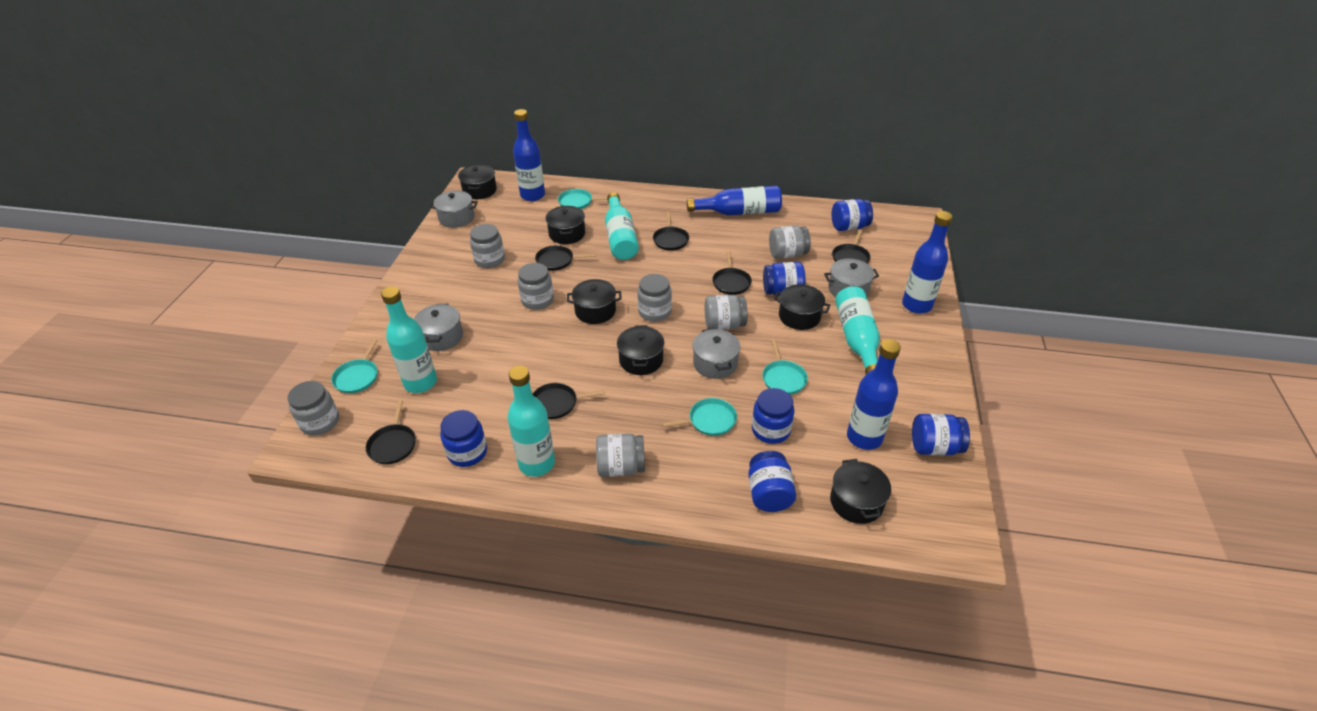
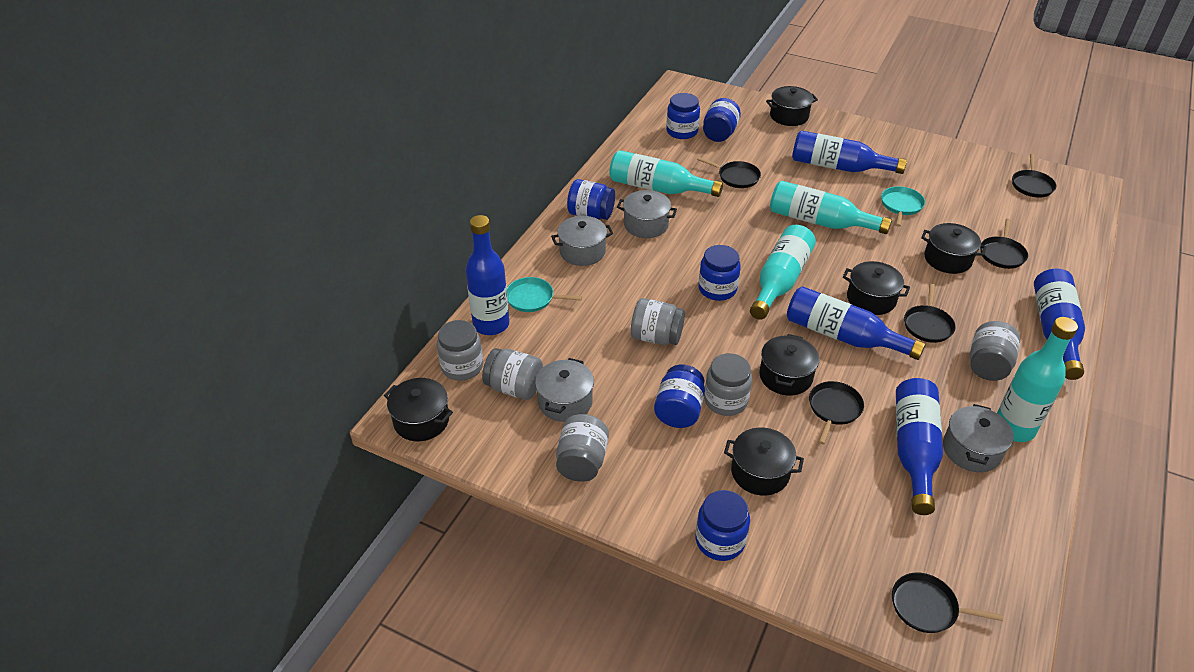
blue bottle: [513,109,545,201] [687,186,782,216] [847,339,901,450] [902,211,953,314] = 4 -> [466,215,509,335] [787,286,926,360] [792,131,907,174] [896,378,943,515] [1034,268,1085,380] = 5
grey jar: [288,381,339,436] [470,224,505,268] [518,263,554,310] [596,433,645,477] [637,274,672,322] [705,295,748,330] [769,225,811,259] = 7 -> [437,320,483,381] [482,348,543,400] [556,414,609,482] [631,298,685,345] [704,353,752,416] [970,321,1020,381] = 6
turquoise pan: [331,339,378,393] [558,189,607,209] [662,398,737,436] [762,340,808,395] = 4 -> [507,277,582,312] [881,186,925,227] = 2

